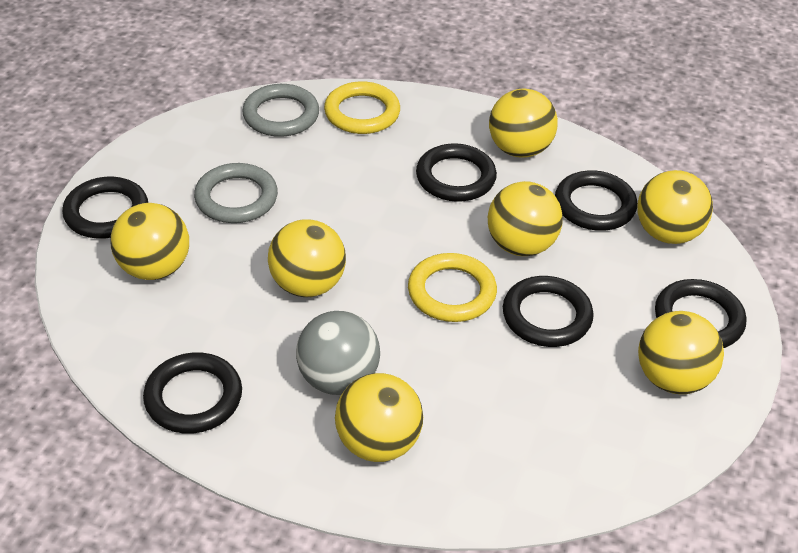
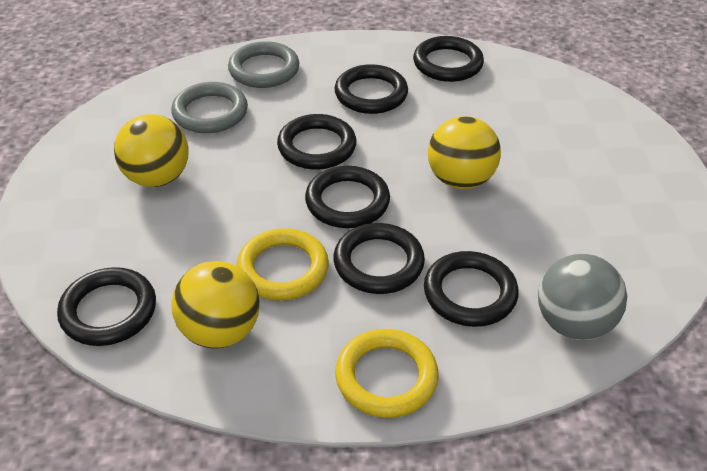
black ring: [62,177,148,239] [143,352,242,434] [416,143,497,202] [503,276,594,347] [555,170,637,231] [655,279,746,348] = 6 -> [57,267,156,346] [277,114,356,170] [305,166,390,228] [333,223,425,294] [335,64,408,114] [413,36,484,82] [424,251,519,327] = 7
yellow ball: [111,203,189,280] [268,219,346,297] [335,373,423,462] [488,181,563,256] [489,89,558,158] [637,170,713,244] [638,311,724,394] = 7 -> [114,114,189,187] [172,261,260,348] [428,116,501,189] = 3

